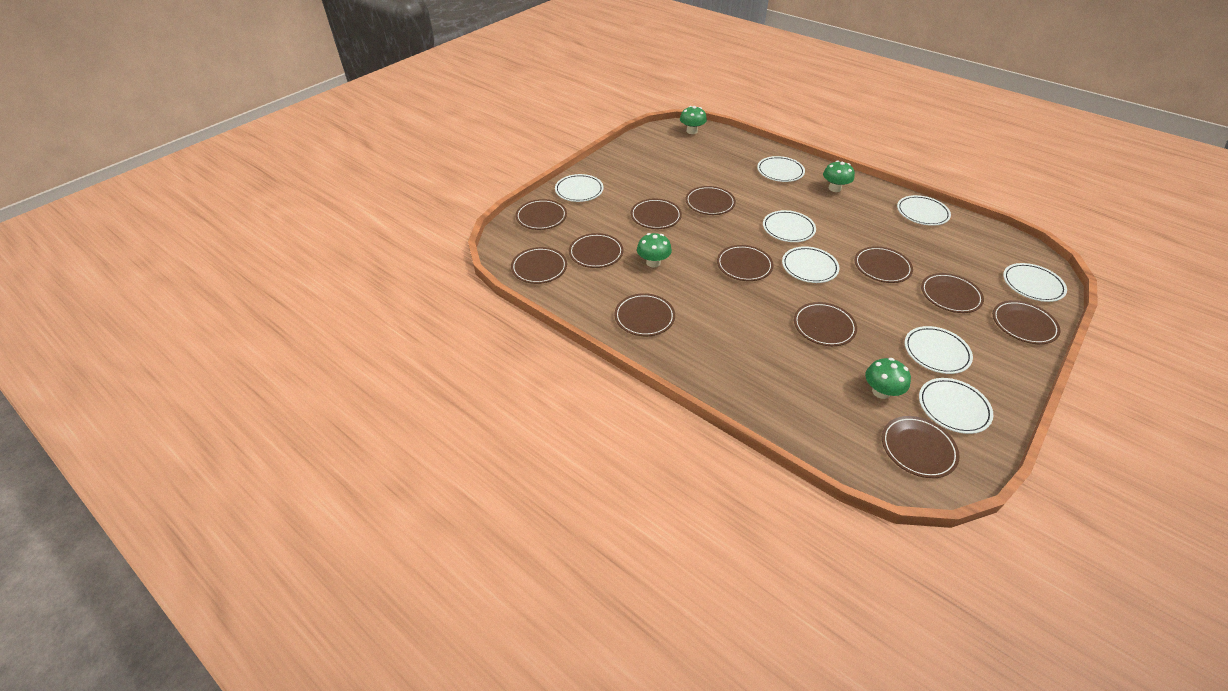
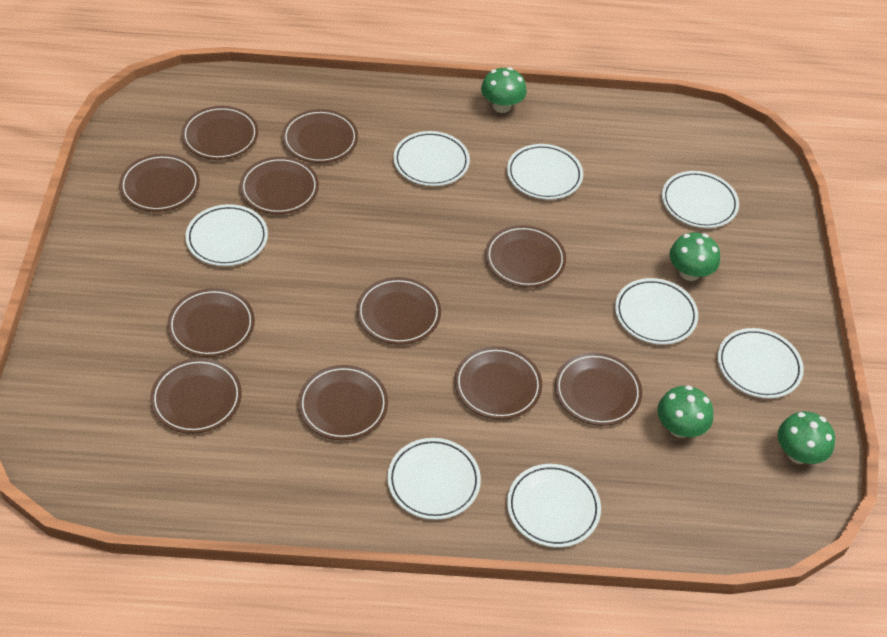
brown plate: [511,247,567,284] [516,199,567,230] [569,233,623,268] [614,293,675,337] [631,199,682,229] [686,186,736,215] [717,245,773,281] [794,302,857,346] [855,246,913,283] [882,416,960,478] [921,273,984,313] [993,300,1060,344] = 12 -> [119,154,200,212] [150,358,242,434] [167,288,255,357] [181,106,258,160] [240,157,319,214] [282,109,358,163] [298,365,388,440] [357,277,441,345] [455,346,542,420] [485,225,566,288] [555,352,642,426] = 11

